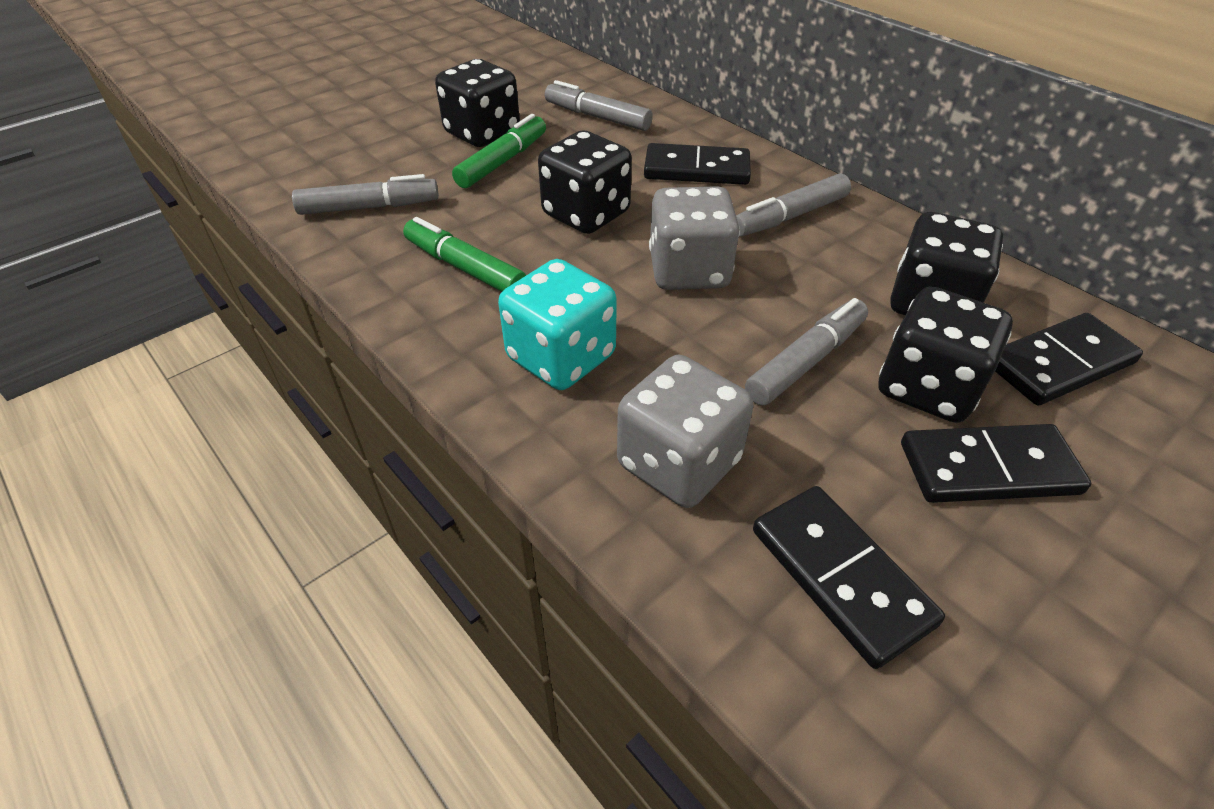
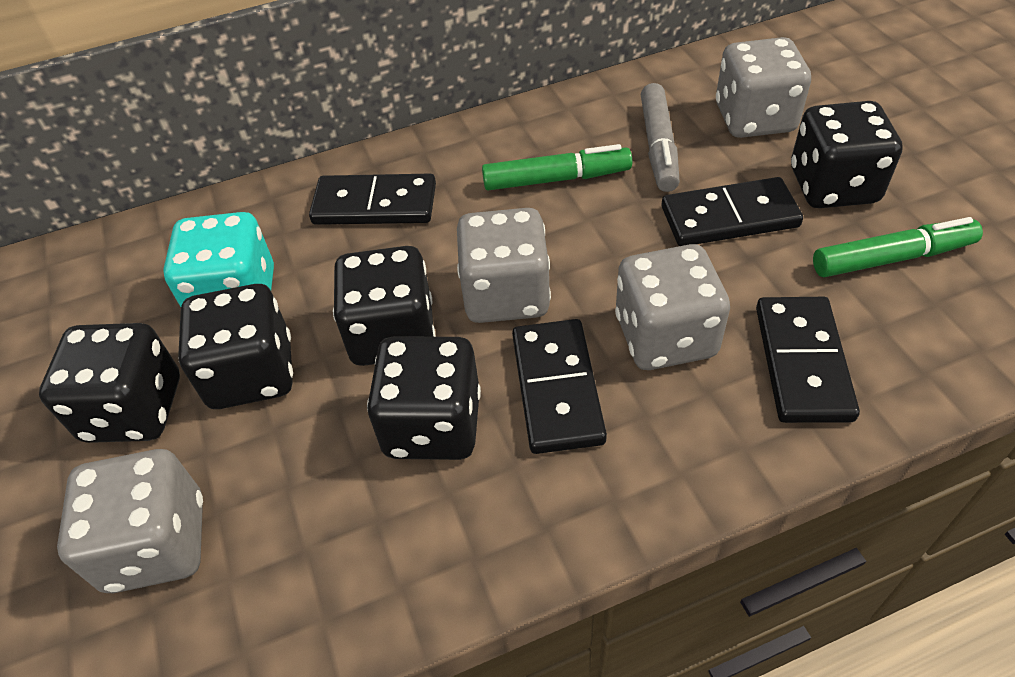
black dice: [435,59,520,147] [538,131,632,234] [878,287,1013,423] [890,212,1003,315] = 4 -> [39,323,180,443] [178,284,293,409] [333,246,435,366] [367,337,481,460] [791,101,903,208] = 5
grey dice: [617,355,754,508] [649,186,740,290] = 2 -> [57,449,203,593] [457,208,551,323] [615,244,730,370] [716,37,811,138] = 4
grey marker: [292,174,439,215] [545,80,653,131] [736,173,851,236] [745,298,868,405] = 4 -> [641,83,680,192] = 1

